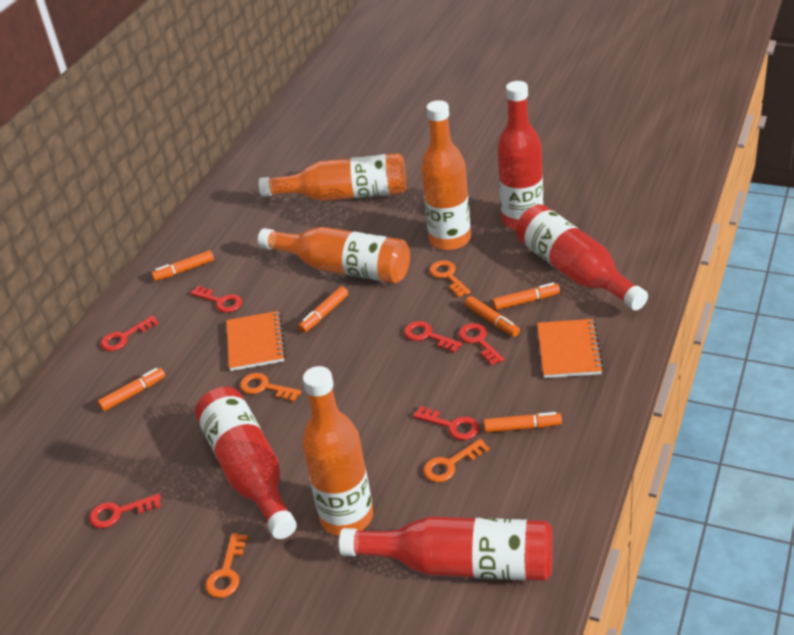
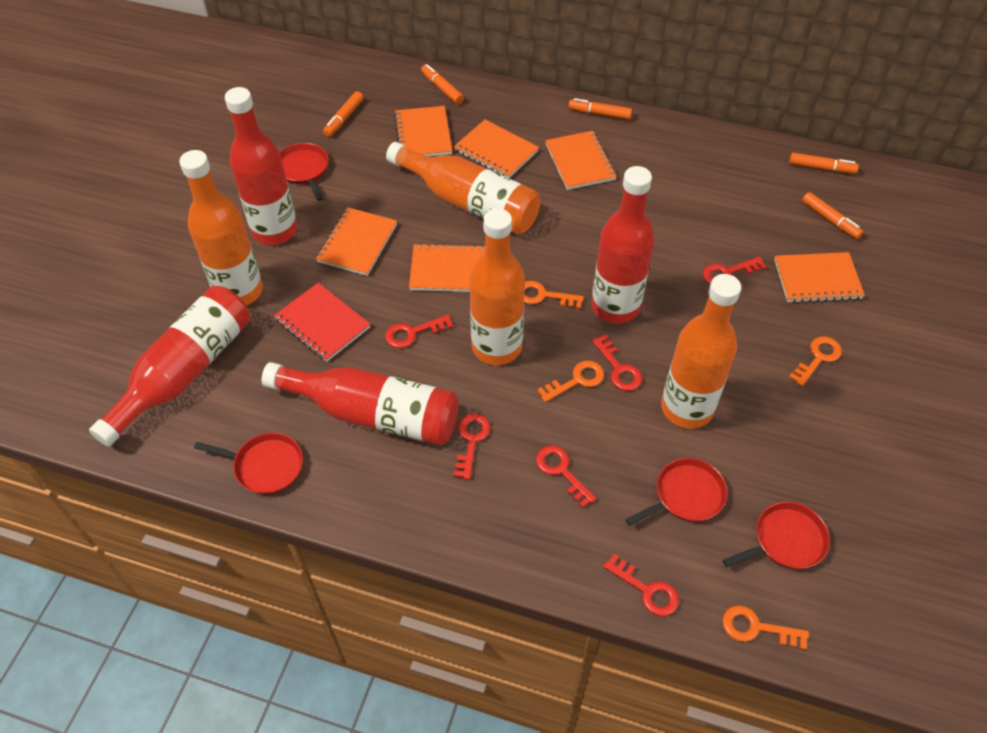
orange marker: [97,368,165,411] [151,250,214,281] [298,286,348,333] [465,296,520,337] [484,412,562,433] [492,282,560,310] = 6 -> [323,91,364,137] [421,64,464,104] [569,98,632,120] [789,152,859,174] [802,192,864,239] = 5
orange notebook: [226,311,286,371] [537,319,604,378] = 2 -> [316,207,397,276] [394,106,452,157] [409,243,485,292] [454,120,539,178] [545,131,617,190] [774,252,865,303] = 6
red notebook: none = 0 -> [274,283,371,362] = 1
red pan: none = 0 -> [194,433,303,494] [280,143,329,201] [625,458,728,526] [723,502,830,569] = 4

